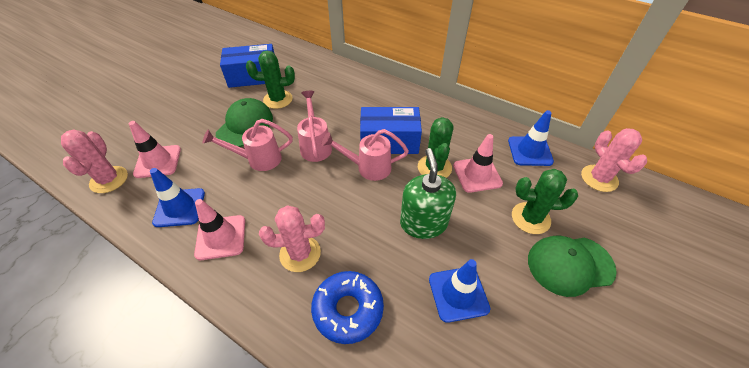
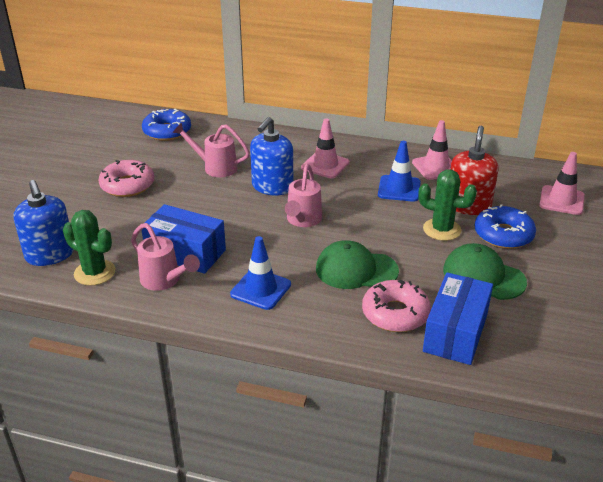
blue donut: [311,271,384,344] = 1 -> [142,109,191,141] [474,204,536,249] = 2
blue soap dispenser: none = 0 -> [13,180,74,266] [250,117,293,196] = 2
blue traffic cone: [150,168,205,227] [429,259,490,323] [508,110,554,166] = 3 -> [230,236,291,310] [378,141,421,202] = 2
green cactus: [246,51,295,109] [418,117,454,178] [512,169,578,234] = 3 -> [63,210,116,286] [418,169,477,241] = 2
green soap dispenser: [400,148,456,239] = 1 -> none = 0
pink cactus: [61,129,128,193] [259,205,325,272] [581,128,647,192] = 3 -> none = 0
pink donut: none = 0 -> [99,160,154,197] [362,280,431,332] = 2
red soap dispenser: none = 0 -> [450,126,498,215] = 1

